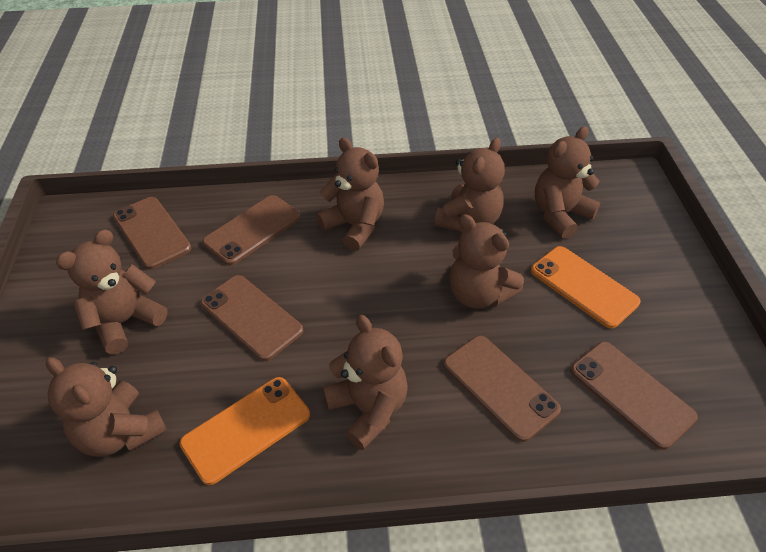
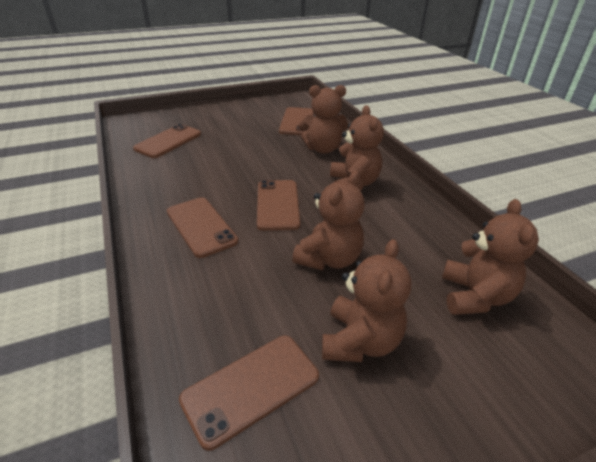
brown teddy bear: [45,357,167,457] [56,229,168,354] [316,137,384,251] [323,315,408,450] [434,138,505,232] [449,214,524,308] [535,126,601,239] = 7 -> [292,171,364,270] [299,85,348,154] [322,239,411,362] [330,105,384,191] [442,199,539,315] = 5
orange phone: [180,377,310,485] [531,246,641,328] = 2 -> none = 0

